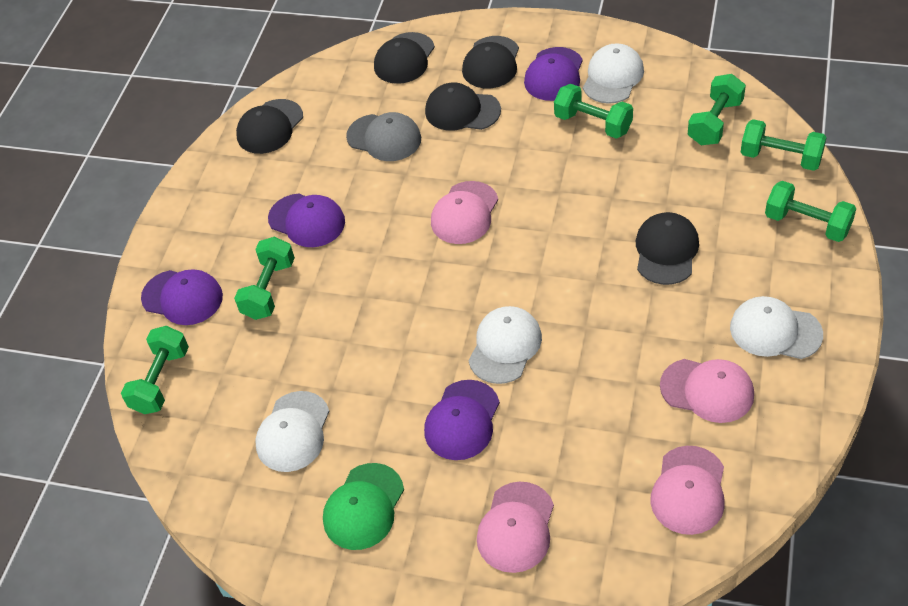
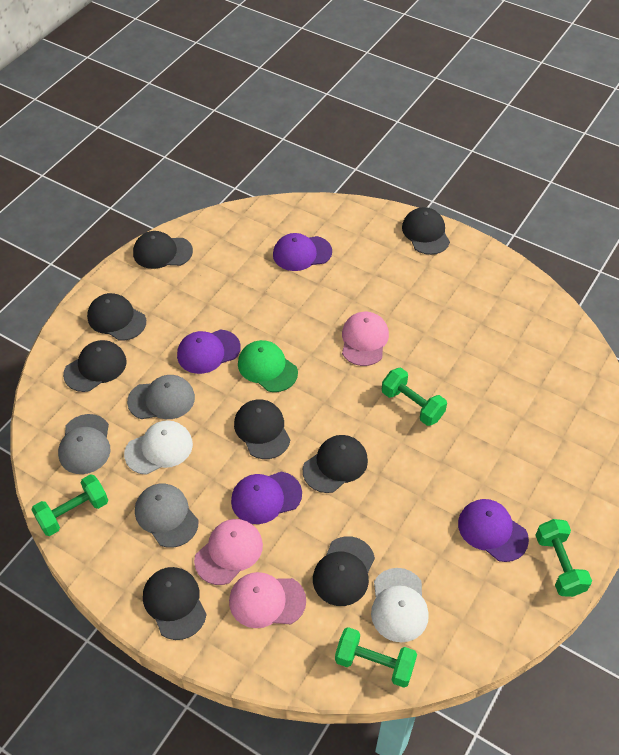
black cap: [236,99,303,154] [374,32,435,84] [425,82,501,130] [462,36,519,88] [636,212,699,285] = 5 -> [63,340,126,392] [87,293,146,341] [133,231,193,269] [143,567,207,640] [234,399,290,459] [303,435,368,493] [313,536,375,606] [402,207,450,255] = 8
green dumbbell: [121,326,189,414] [234,237,295,320] [554,84,633,139] [688,74,746,145] [741,119,827,171] [765,181,856,242] = 6 -> [31,474,108,536] [335,627,417,688] [382,368,447,426] [535,519,592,597] = 4
grey cap: [346,112,421,161] = 1 -> [58,414,110,474] [127,375,195,419] [135,484,199,548] = 3
pink cap: [431,181,498,244] [477,481,554,573] [651,446,725,535] [660,359,754,423] = 4 -> [194,519,263,585] [229,572,306,628] [342,312,389,366] = 3
white cap: [255,391,329,472] [468,306,542,384] [583,43,644,104] [730,296,823,359] = 4 -> [124,420,193,475] [371,568,429,642] = 2

